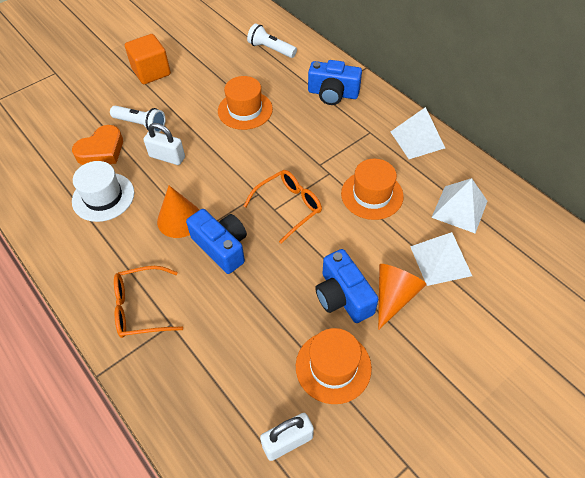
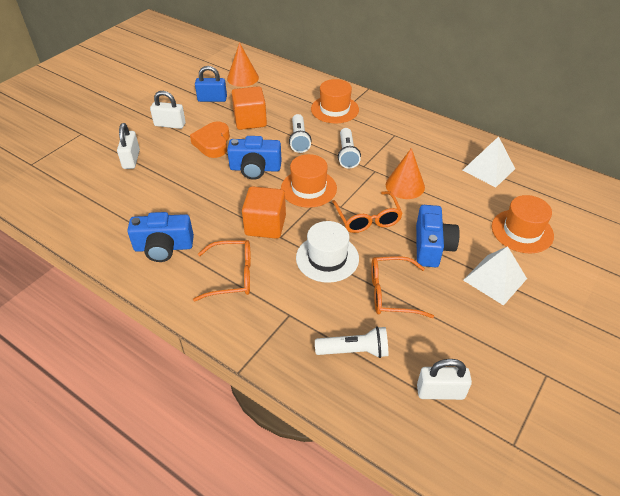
blue padlock: none = 0 -> [195,66,227,102] = 1
orange cube: [125,34,171,84] = 1 -> [232,86,267,130] [242,186,286,239] = 2
orange glasses: [114,266,183,338] [244,170,322,244] = 2 -> [193,240,251,301] [332,191,403,233] [371,256,434,318] = 3
white flashlight: [110,106,165,133] [247,23,297,58] = 2 -> [289,114,312,153] [315,326,388,358] [338,128,361,169] = 3
white padlock: [143,123,185,165] [260,413,314,461] = 2 -> [117,123,140,169] [150,91,186,129] [417,359,472,400] = 3
white pyramid: [390,107,445,159] [410,232,472,286] [431,178,487,233] = 3 -> [462,136,515,187] [463,246,527,306] = 2

